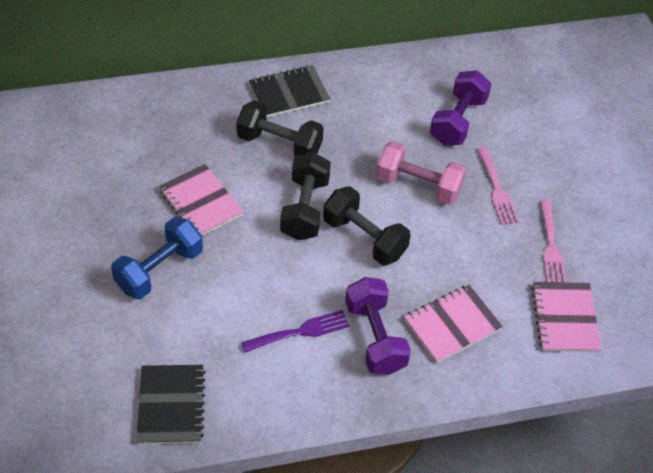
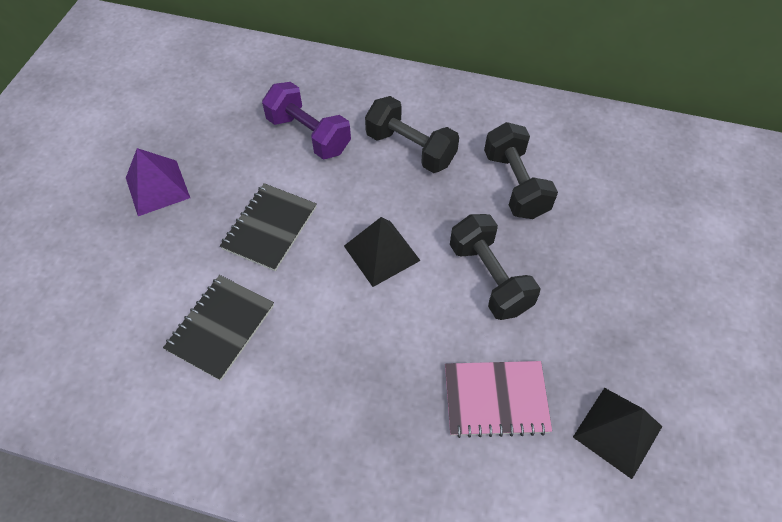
black pyramid: none = 0 -> [344,217,421,287] [573,388,663,479] = 2
blue dumbbell: [111,217,203,299] = 1 -> none = 0
pink dumbbell: [376,141,467,205] = 1 -> none = 0
pink fork: [477,147,519,225] [540,200,566,282] = 2 -> none = 0
pink notebook: [158,164,244,236] [404,285,503,363] [531,282,602,352] = 3 -> [445,361,552,438] = 1
purple dumbbell: [345,277,411,375] [430,71,492,145] = 2 -> [262,82,351,159] = 1
purple fork: [241,310,350,352] = 1 -> none = 0
purple pyramid: none = 0 -> [126,148,190,216] = 1

